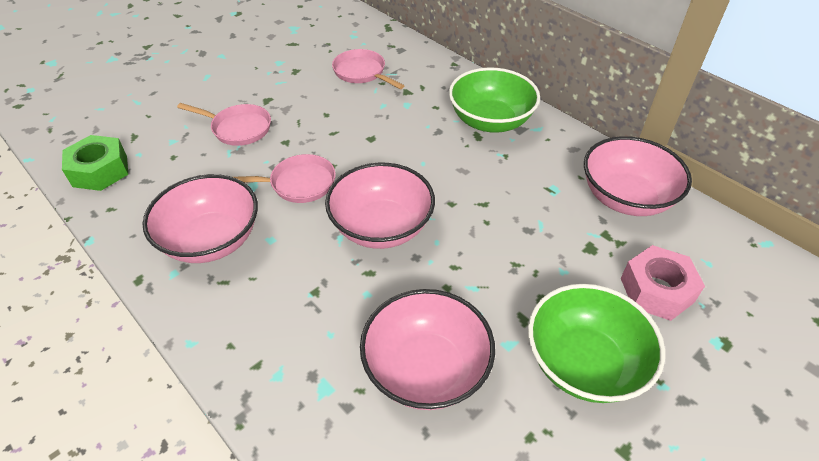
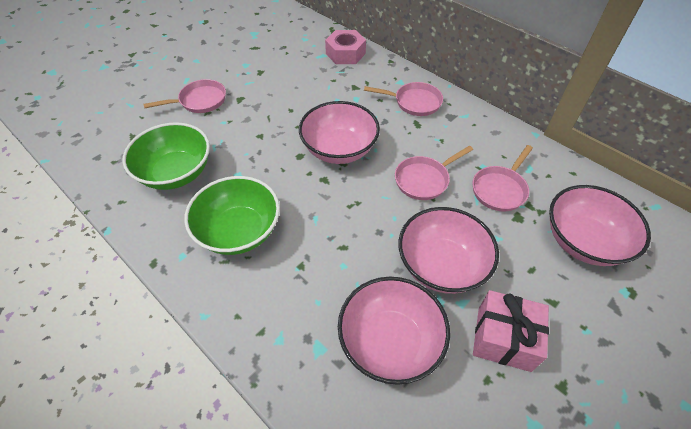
green nut: [62,135,128,191] = 1 -> none = 0
pink gift: none = 0 -> [473,290,549,372] = 1
pink pan: [177,103,271,146] [234,154,336,203] [332,49,404,89] = 3 -> [143,79,226,113] [364,82,443,116] [395,146,473,200] [472,145,533,212] = 4

